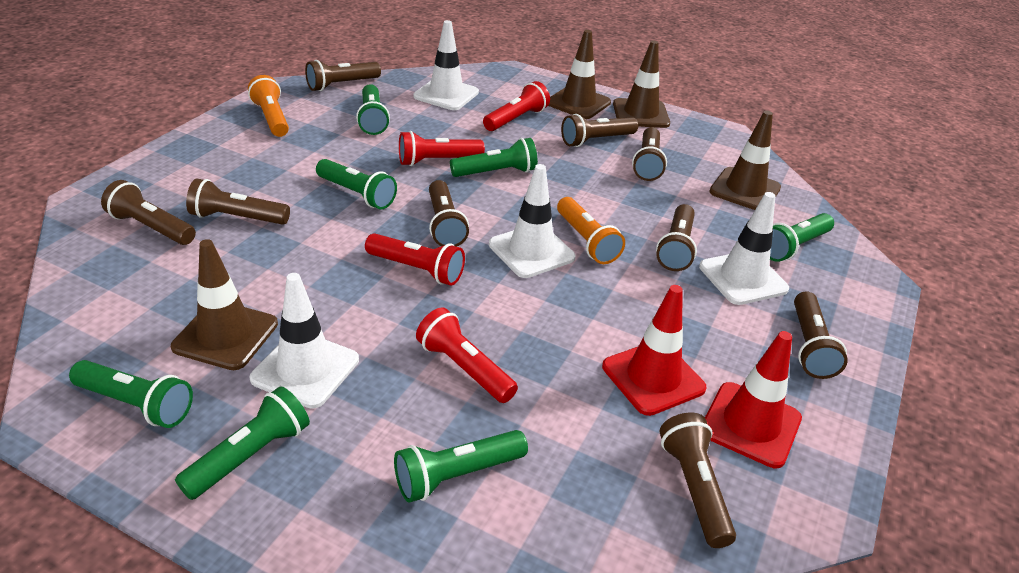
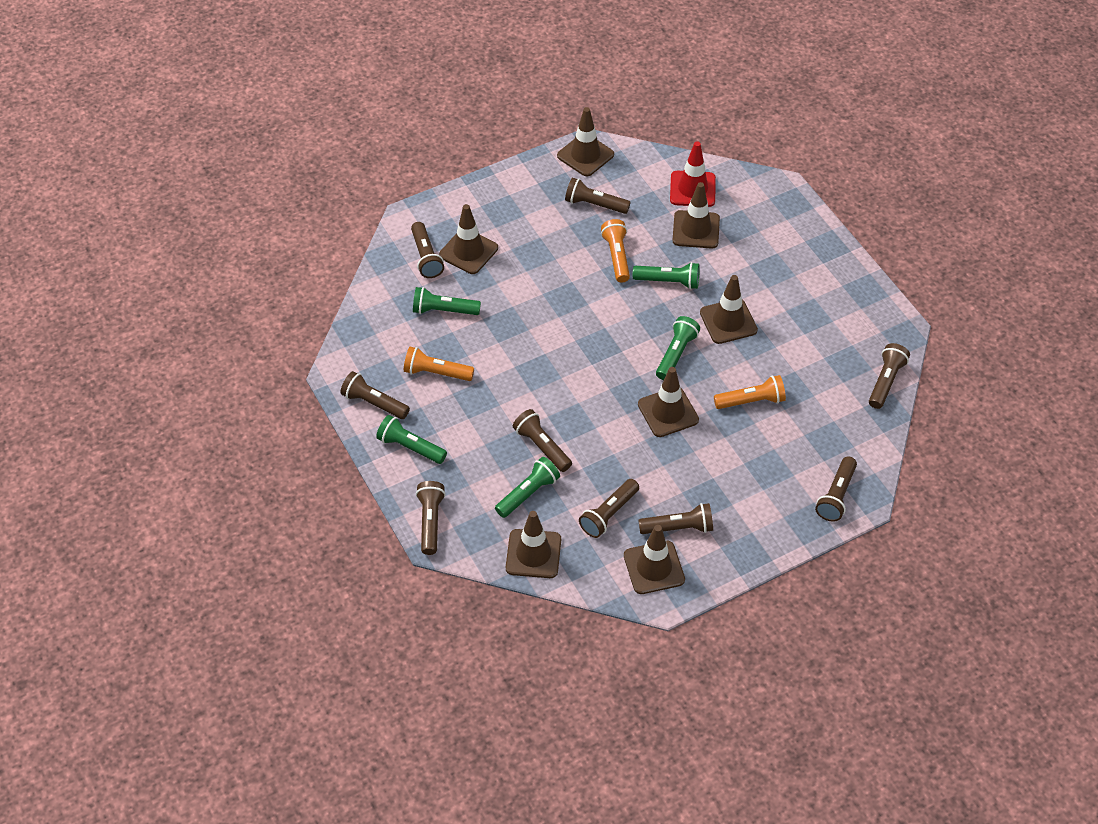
brown traffic cone: [171,239,278,370] [548,30,611,119] [613,40,670,128] [709,111,781,210] = 4 -> [439,204,498,274] [506,511,561,578] [557,107,614,176] [624,525,685,594] [638,367,699,437] [672,182,720,249] [700,275,758,344] = 7
green flashlight: [69,360,193,428] [175,386,310,500] [316,159,397,209] [356,84,390,135] [394,430,528,503] [450,138,538,177] [770,213,834,262] = 7 -> [376,415,447,464] [413,287,481,315] [495,457,560,518] [633,262,700,289] [656,316,700,380] = 5
orange flashlight: [248,75,289,137] [557,197,625,264] = 2 -> [404,347,474,381] [601,219,630,283] [714,375,786,409] = 3
red flashlight: [365,233,465,286] [399,131,485,166] [416,307,518,403] [483,81,550,131] = 4 -> none = 0
red traffic cone: [602,285,707,416] [705,331,802,468] = 2 -> [670,141,716,207] = 1
white traffic cone: [250,273,359,409] [413,20,479,110] [489,164,575,278] [699,192,789,305] = 4 -> none = 0

